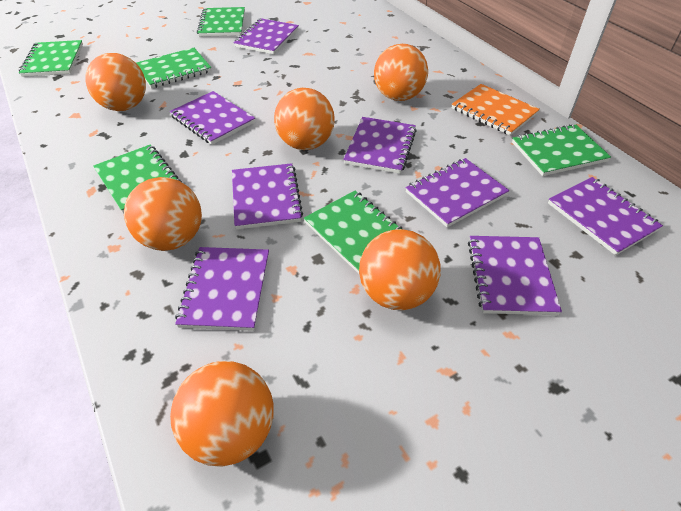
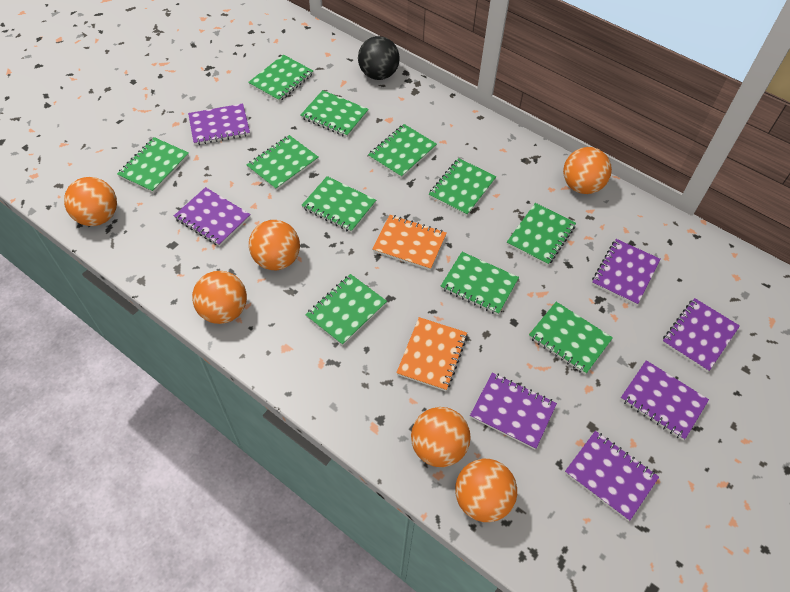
black ball: none = 0 -> [358,36,400,80] = 1
green notebook: [19,40,83,77] [93,145,182,214] [136,48,211,88] [197,7,245,37] [304,191,402,274] [512,124,611,176] = 6 -> [117,137,189,193] [247,135,319,190] [248,55,313,102] [301,90,369,137] [301,176,376,233] [306,274,387,346] [368,124,437,178] [429,158,496,216] [441,252,519,315] [507,203,576,266] [529,302,613,374] = 11
orange notebook: [452,84,540,136] = 1 -> [372,215,447,270] [396,317,467,391] = 2
purple notebook: [170,91,255,145] [175,247,269,331] [232,163,303,229] [234,18,299,54] [343,117,417,174] [405,158,509,227] [468,236,562,315] [548,177,663,255] = 8 -> [174,187,251,246] [188,104,250,145] [470,372,557,449] [565,431,659,521] [592,239,661,306] [620,360,709,440] [662,298,740,372] = 7

